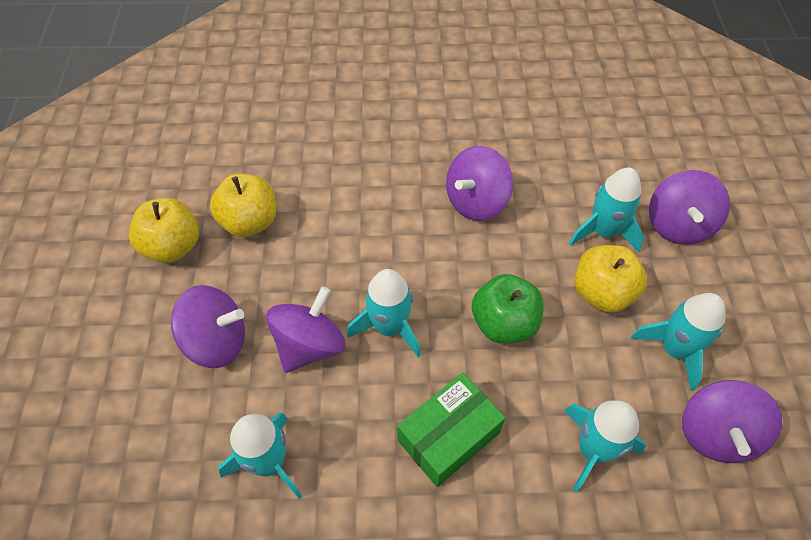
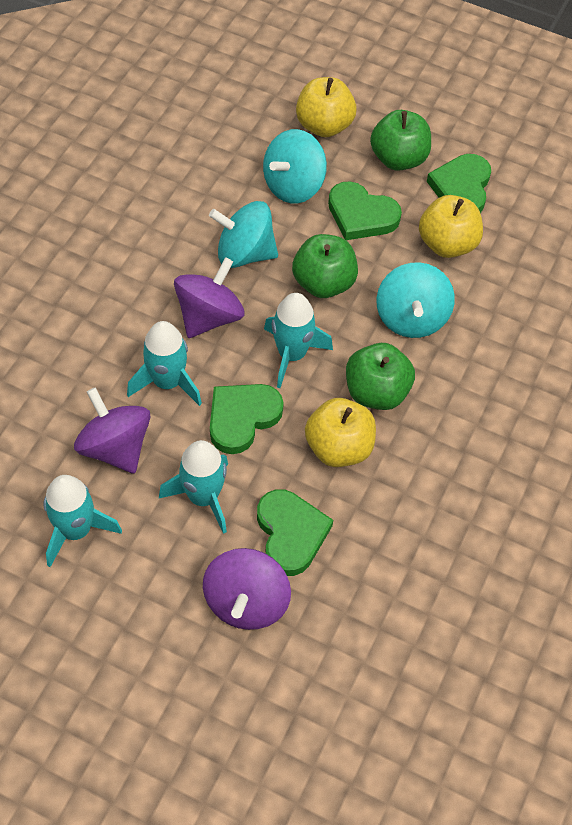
green apple: [472,274,544,344] = 1 -> [292,234,358,298] [346,343,415,410] [370,110,431,171] = 3
green box: [397,373,505,487] = 1 -> none = 0
green heart: none = 0 -> [210,384,284,454] [257,489,333,576] [328,181,402,240] [427,154,491,213] = 4
purple spinning top: [171,285,245,368] [266,286,345,373] [446,146,513,221] [649,170,730,245] [682,380,782,463] = 5 -> [74,387,150,474] [174,257,244,338] [203,548,291,630] = 3
turquoise rocket: [218,412,302,499] [347,269,421,357] [564,400,646,493] [569,168,644,252] [631,293,725,391] = 5 -> [44,475,122,567] [127,321,202,406] [159,440,228,534] [264,293,333,388] = 4
turquoise spinning top: none = 0 -> [209,201,278,268] [263,129,327,204] [377,262,455,338] = 3

